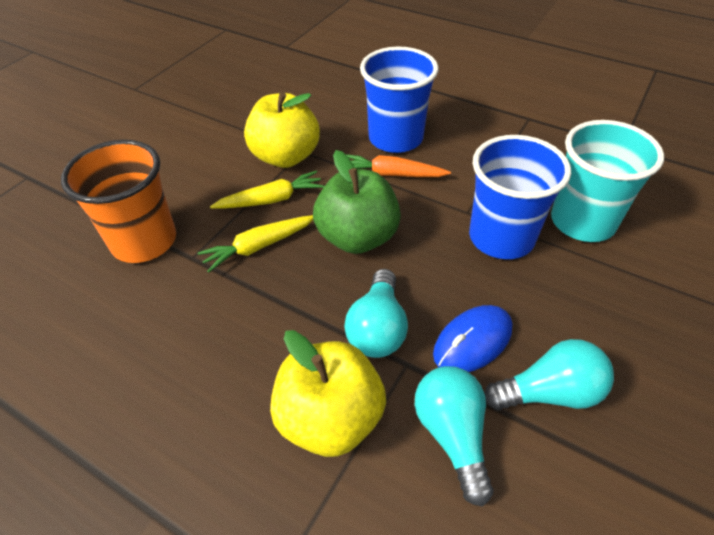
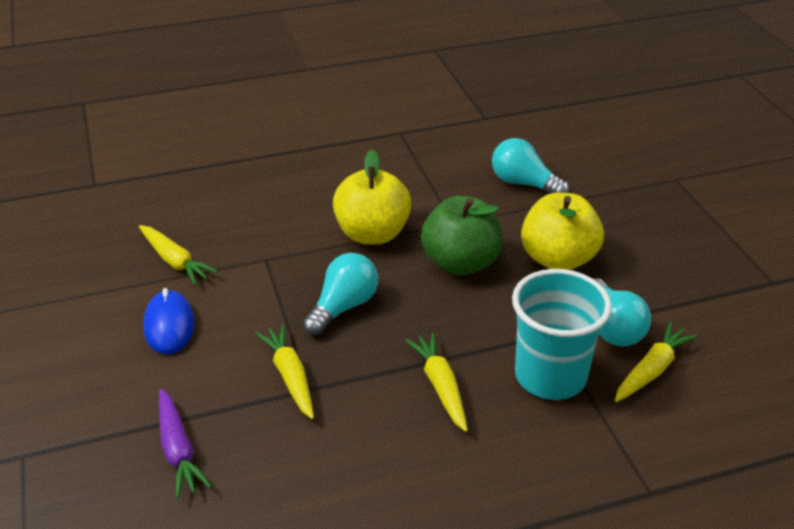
blue cup: [360,47,439,153] [469,135,571,259] = 2 -> none = 0
orange carrot: [345,154,451,177] = 1 -> none = 0
orange cup: [61,140,176,263] = 1 -> none = 0
purple carrot: none = 0 -> [159,388,211,499] = 1
yellow carrot: [198,215,313,273] [210,171,325,209] = 2 -> [139,225,218,285] [255,324,314,419] [405,333,468,432] [615,322,697,402] = 4

